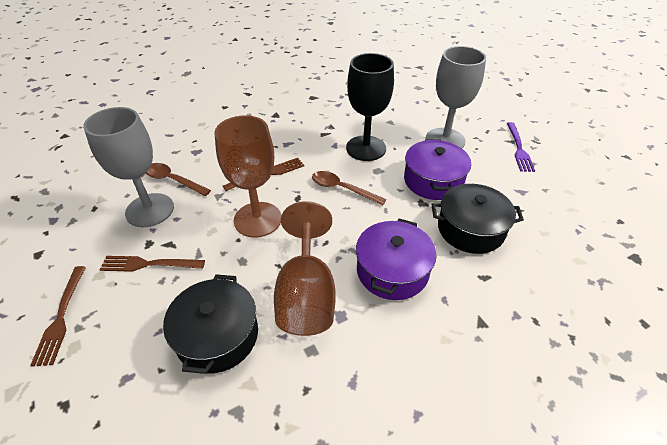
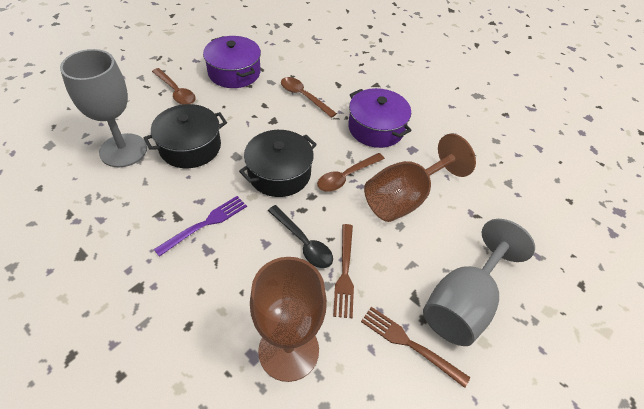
black goblet: [346,53,394,161] = 1 -> none = 0
black spoon: none = 0 -> [268,205,333,268] = 1
brown fork: [30,266,86,367] [99,256,205,272] [223,158,304,191] = 3 -> [333,224,354,318] [361,307,470,388] = 2
brown spoon: [146,163,211,196] [312,171,386,206] = 2 -> [152,68,196,105] [281,77,337,118] [317,153,385,192] = 3

